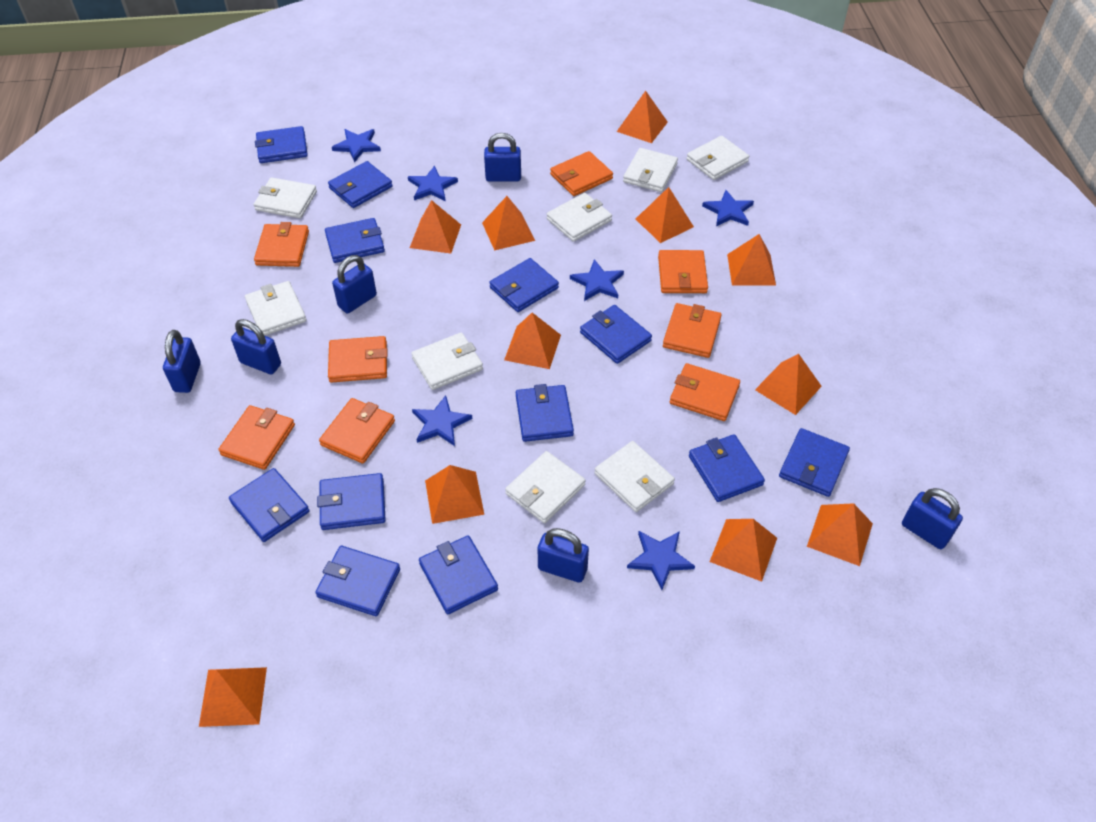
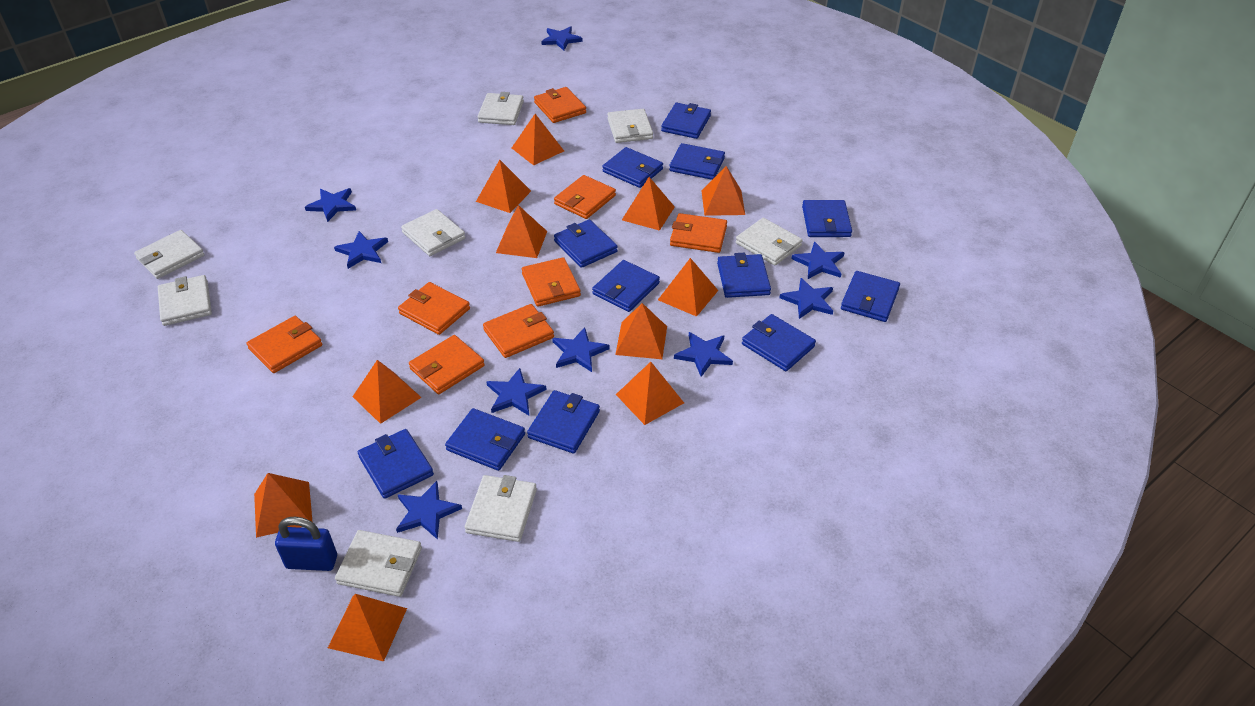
blue padlock: [163,330,201,393] [231,319,281,374] [332,255,377,313] [484,133,521,182] [538,528,589,583] [902,488,963,549] = 6 -> [275,517,337,571] = 1
blue star: [332,129,381,163] [408,166,458,201] [412,395,472,446] [570,259,624,301] [627,531,695,590] [702,190,754,226] = 6 -> [305,188,356,222] [334,231,388,269] [396,481,462,540] [486,368,547,415] [541,26,583,51] [552,327,610,372] [674,332,733,377] [779,278,833,319] [791,241,845,279] = 9

